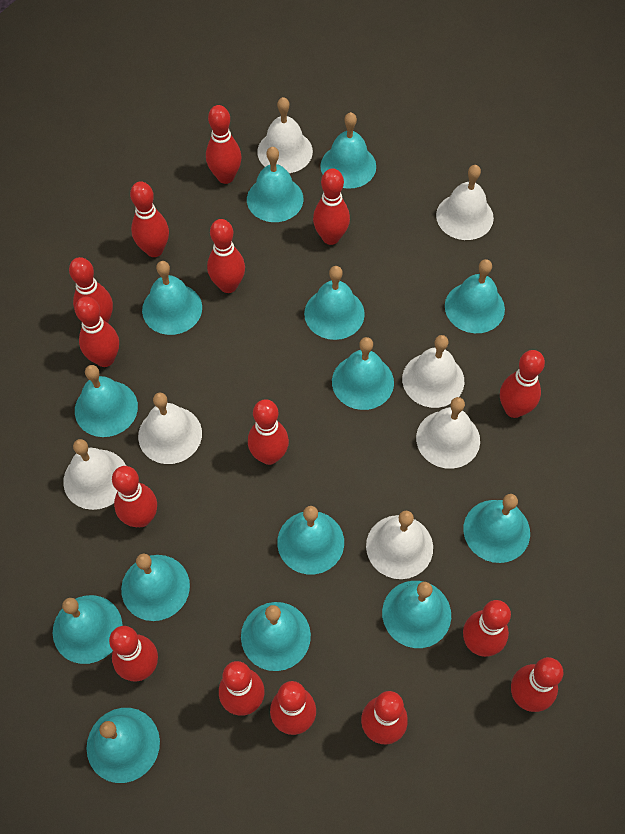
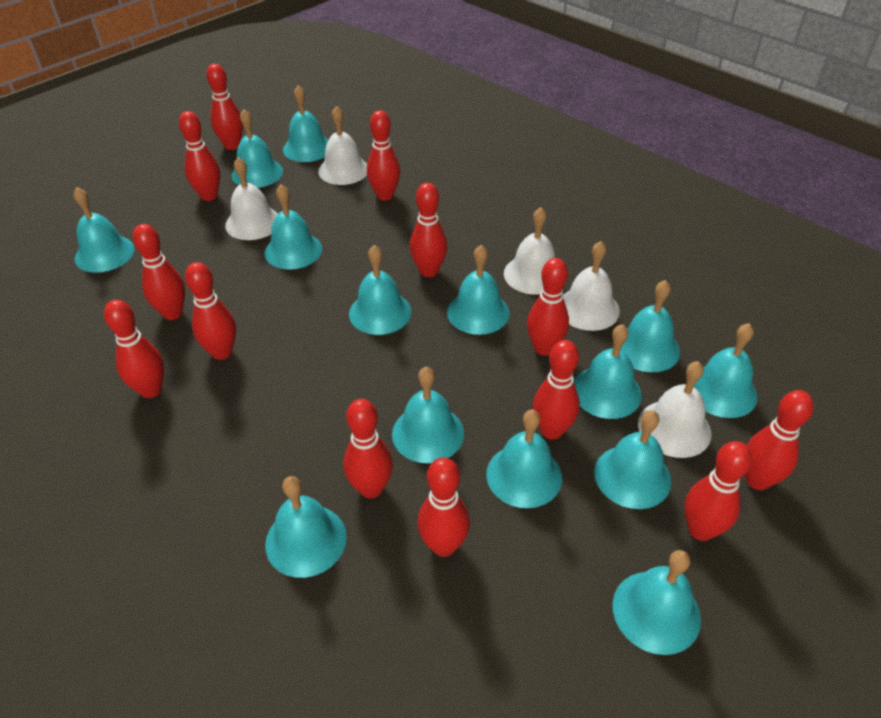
red bowling pin: [69,257,113,323] [75,297,119,367] [109,626,158,682] [112,466,157,527] [130,181,169,257] [206,105,242,184] [207,219,245,293] [219,661,264,716] [248,399,289,465] [270,681,316,735] [313,168,350,245] [361,691,408,744] [463,600,511,657] [500,350,545,418] [511,657,564,712] = 15 -> [104,300,164,398] [133,224,185,320] [179,111,220,201] [185,262,236,360] [206,64,243,150] [343,399,393,498] [367,110,400,201] [410,183,447,277] [417,457,470,557] [527,258,569,356] [533,340,580,440] [684,441,752,541] [745,390,814,490] = 13
white bell: [63,439,126,510] [138,393,202,464] [257,97,313,173] [366,511,433,579] [402,335,464,408] [416,397,480,469] [436,165,494,240] = 7 -> [225,157,278,240] [318,106,367,185] [504,207,555,295] [563,241,620,331] [638,361,712,458] = 5

